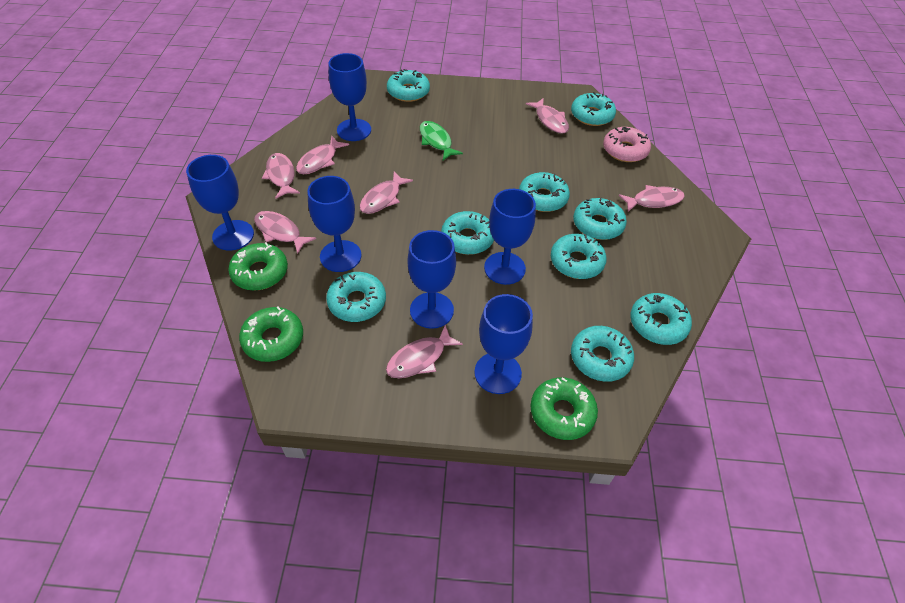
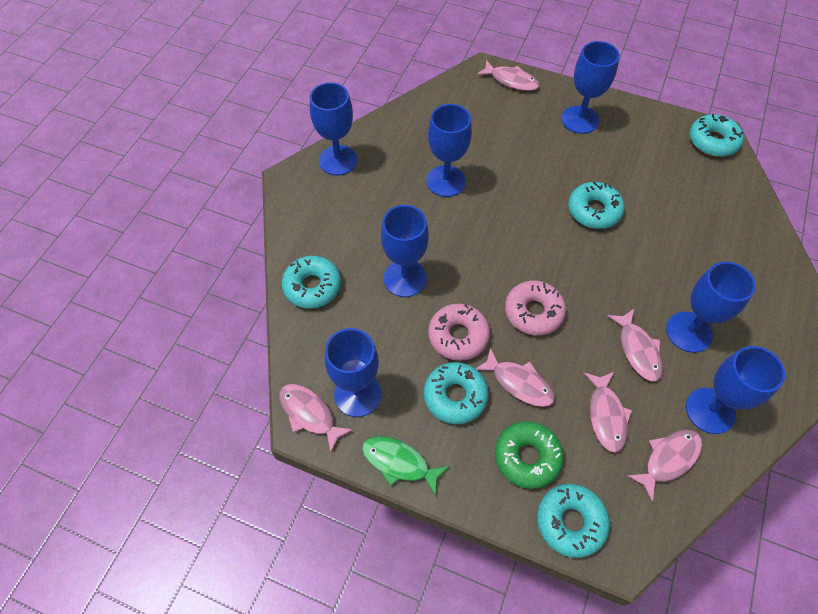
blue goblet: [186,155,254,251] [307,176,362,272] [329,53,371,141] [407,230,456,329] [474,294,533,394] [484,189,536,285] = 6 -> [310,82,357,176] [325,328,382,417] [381,205,429,297] [427,104,472,197] [561,41,620,134] [666,261,756,353] [686,346,786,434] = 7
green donut: [228,242,288,291] [239,307,303,362] [530,377,598,440] = 3 -> [495,421,564,489] = 1
pink donut: [603,127,651,162] = 1 -> [428,303,490,361] [505,280,566,335] = 2
pink fish: [254,211,316,254] [262,153,300,199] [296,136,349,174] [360,171,413,214] [386,325,463,378] [526,98,569,133] [618,185,685,212] = 7 -> [279,384,353,452] [476,347,555,407] [477,60,540,91] [584,372,632,453] [607,309,663,381] [628,429,702,502] = 6
turquoise donut: [326,272,386,322] [387,69,430,102] [441,211,494,255] [519,172,570,212] [551,234,607,279] [571,92,616,126] [571,326,634,382] [573,197,627,240] [630,293,692,345] = 9 -> [282,256,341,309] [424,362,489,424] [537,484,610,558] [568,181,625,229] [689,114,744,157] = 5

